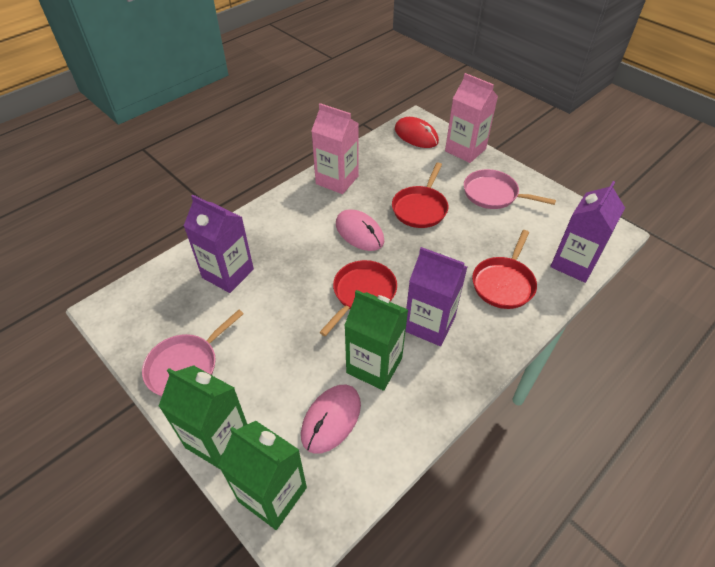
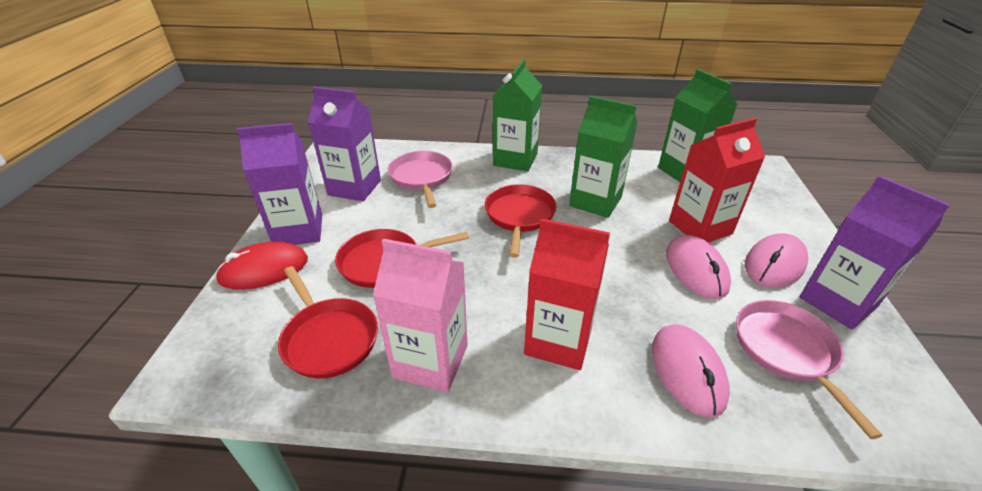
pink carton: [311,103,359,194] [445,73,498,163] = 2 -> [373,238,468,392] = 1
pink mouse: [301,385,361,454] [336,209,384,251] = 2 -> [652,324,730,418] [666,235,731,299] [745,233,808,288] = 3
red carton: none = 0 -> [524,218,610,370] [669,118,765,243] = 2

